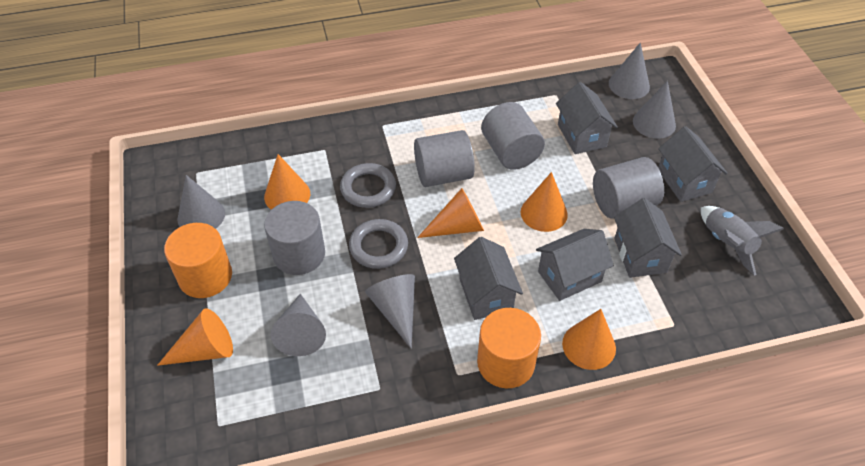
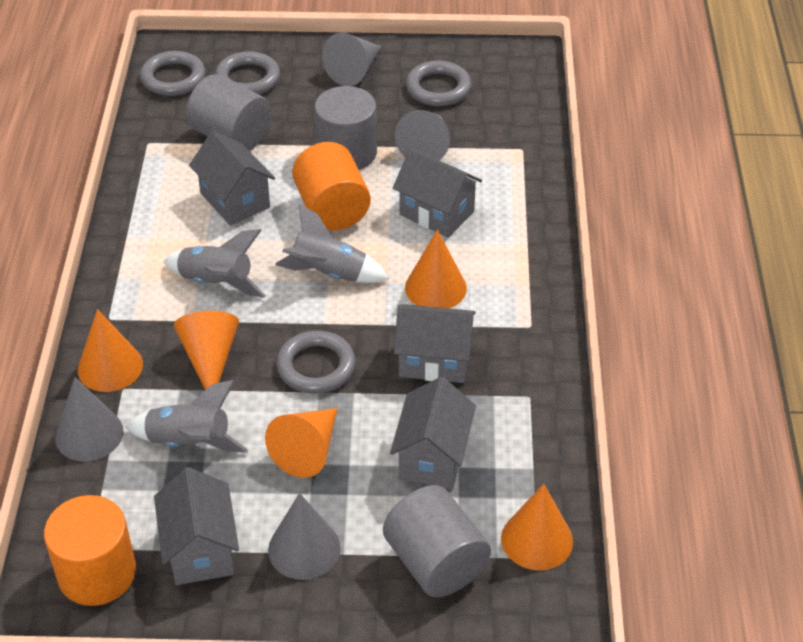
grey cone: [177,175,225,229] [271,294,326,356] [365,274,415,349] [609,42,650,99] [633,81,676,139] = 5 -> [55,377,124,461] [268,493,341,580] [322,32,381,86] [395,110,450,160] = 4
grey cylinder: [264,201,325,275] [414,130,475,187] [481,102,545,170] [593,157,664,219] = 4 -> [186,74,271,151] [314,86,377,170] [383,485,491,597] = 3
grey ring: [340,163,396,208] [349,219,408,269] = 2 -> [140,51,205,96] [215,51,280,95] [276,331,355,394] [406,61,471,106] = 4
grey rocket: [701,206,784,276] = 1 -> [126,380,248,453] [163,229,266,298] [275,204,389,283] = 3

